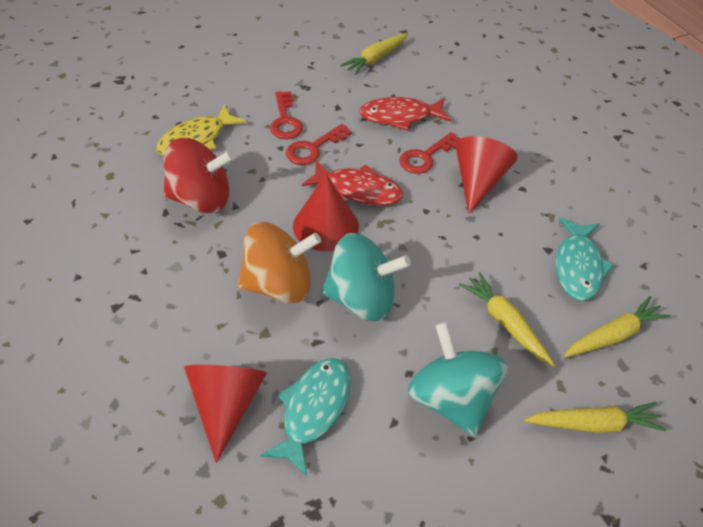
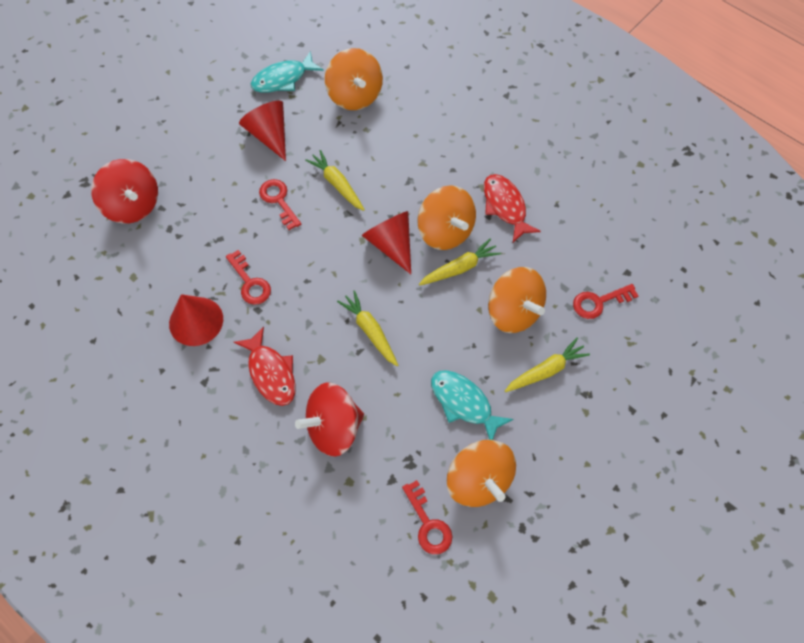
orange spinning top: [238,222,321,304] = 1 -> [325,48,383,110] [417,185,476,250] [447,440,516,507] [488,267,546,333] = 4
red key: [270,91,303,139] [286,124,352,165] [399,132,460,174] = 3 -> [226,250,271,305] [259,179,301,230] [402,480,452,554] [573,284,638,319] = 4
red spinning top: [163,138,235,214] = 1 -> [91,159,158,224] [295,382,364,457] = 2
turquoise spinning top: [321,233,411,321] [408,322,508,436] = 2 -> none = 0
yellow fish: [156,104,247,156] = 1 -> none = 0

